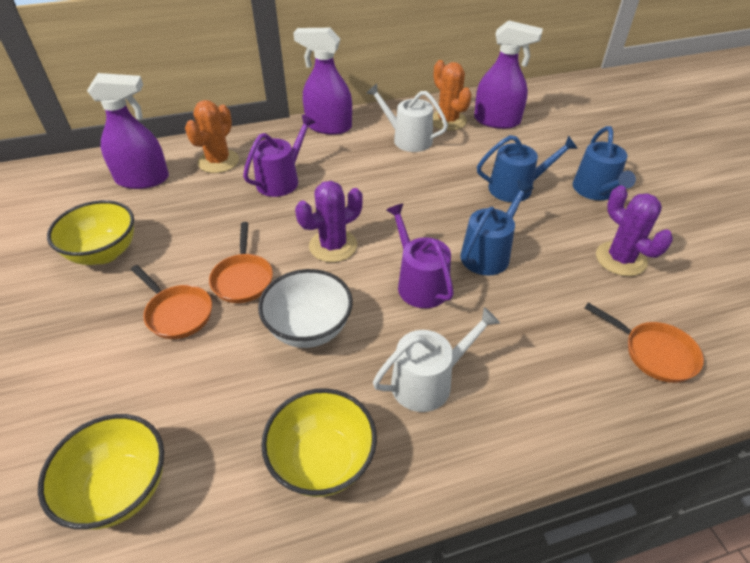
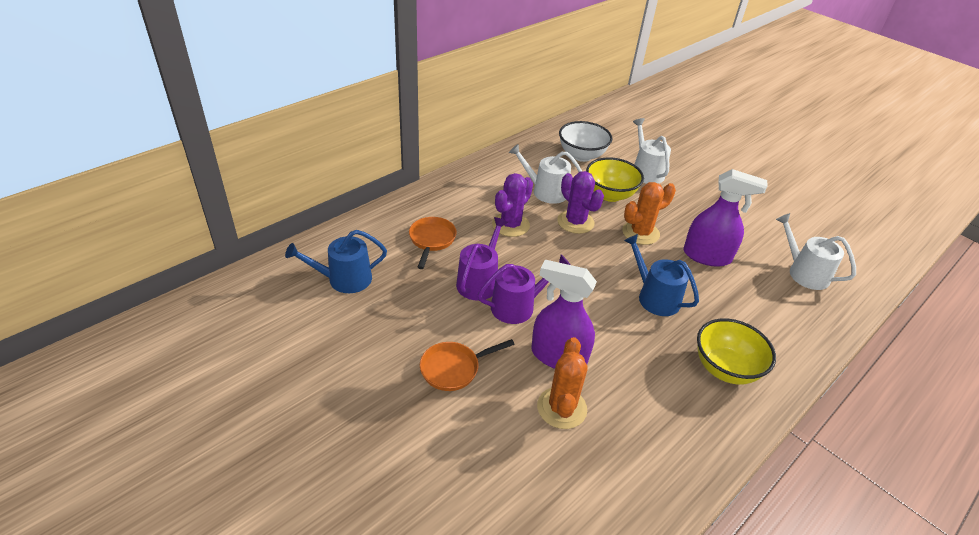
blue watering can: [461,180,534,276] [477,135,578,202] [573,126,636,200] = 3 -> [285,230,387,293] [624,234,699,316] = 2
orange pan: [131,265,212,339] [209,222,273,303] [585,303,704,383] = 3 -> [409,217,457,269] [420,339,515,391] = 2
purple spray bottle: [87,73,169,189] [293,28,352,135] [474,20,543,129] = 3 -> [531,260,597,369] [683,169,767,267] = 2
white watering can: [367,83,448,152] [373,307,500,412] = 2 -> [509,144,582,204] [633,118,671,184] [776,213,856,290] = 3
yellow bowl: [38,414,164,530] [47,200,134,265] [261,388,377,497] = 3 -> [586,158,644,202] [697,318,776,385] = 2

